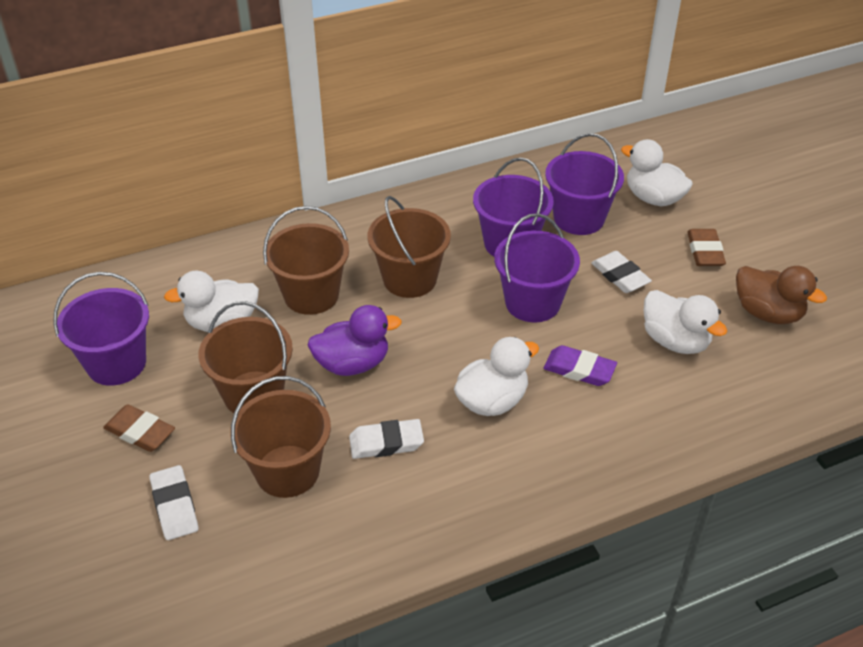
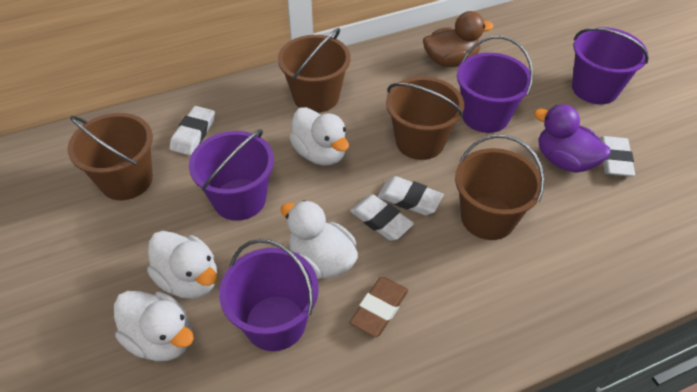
brown eraser: [103,404,175,452] [687,229,726,266] = 2 -> [349,277,408,337] = 1
purple eraser: [543,345,617,386] = 1 -> none = 0
white eraser: [149,465,199,540] [349,419,424,459] [591,251,652,293] = 3 -> [170,106,215,155] [350,194,414,241] [377,176,444,215] [600,136,635,177] = 4

